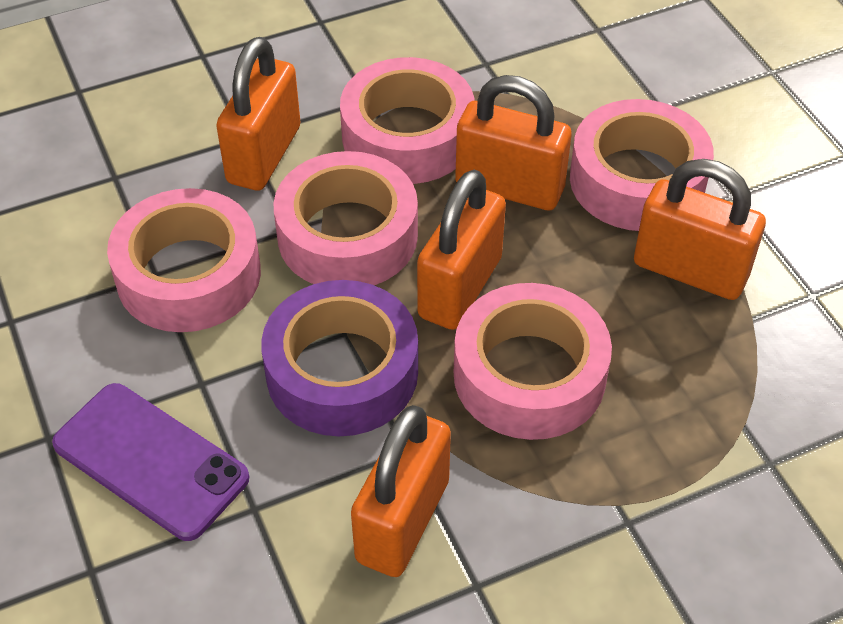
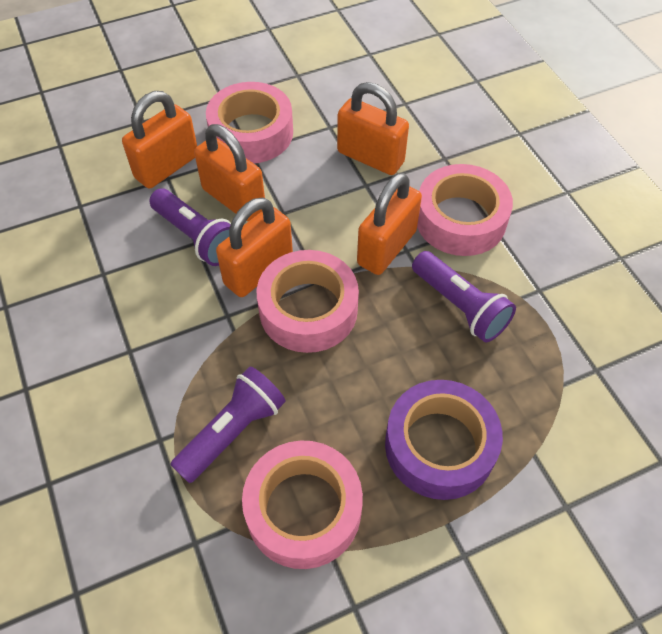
pink tape: [107,188,261,332] [273,151,418,285] [340,57,475,184] [454,283,612,440] [570,99,714,231] = 5 -> [206,82,293,163] [242,440,363,569] [257,250,359,353] [417,164,513,256] = 4
purple flashlight: none = 0 -> [149,188,231,266] [170,367,286,483] [412,251,516,342] = 3
purple phone: [52,383,249,541] = 1 -> none = 0

